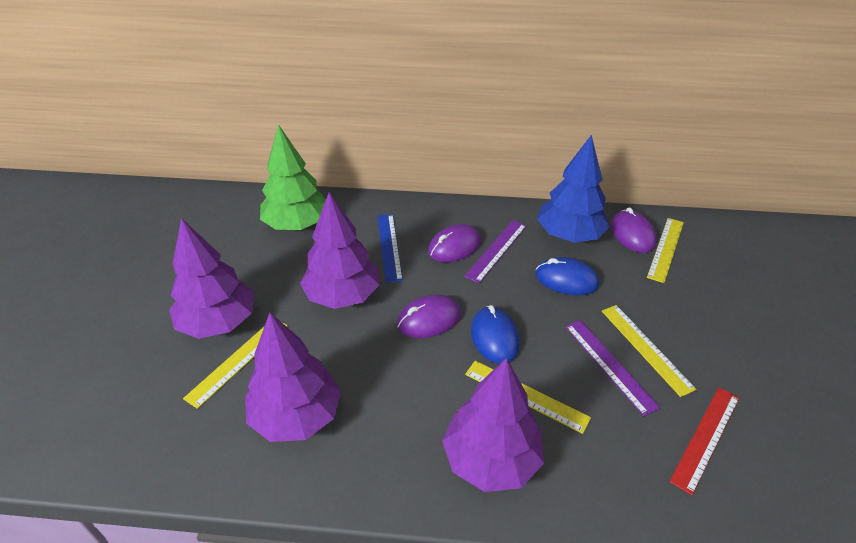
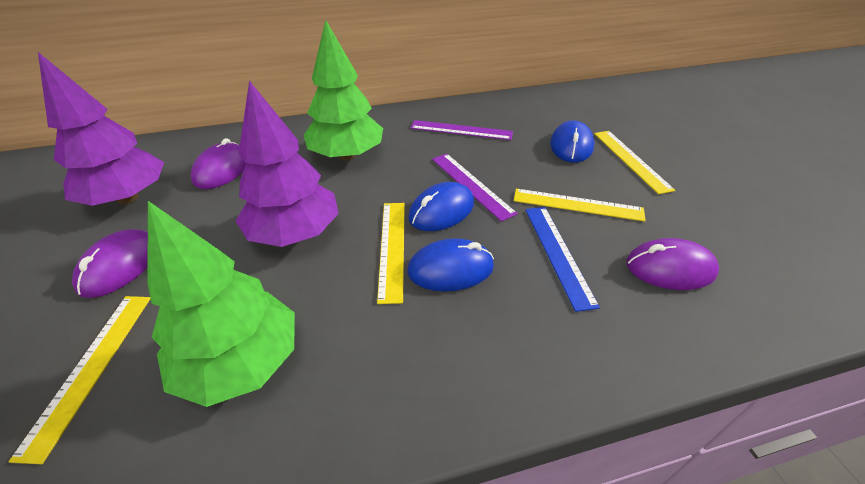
blue mouse: [471,305,520,364] [536,257,600,295] = 2 -> [407,238,494,291] [408,182,474,231] [550,120,594,163] = 3
blue tree: [537,135,610,242] = 1 -> none = 0
green tree: [260,124,326,230] = 1 -> [148,201,295,407] [304,20,383,161] = 2
purple tree: [169,218,254,339] [245,313,341,442] [300,192,380,309] [442,358,544,492] = 4 -> [38,52,164,206] [236,80,339,247] = 2
red ruler: [669,387,739,495] = 1 -> none = 0

